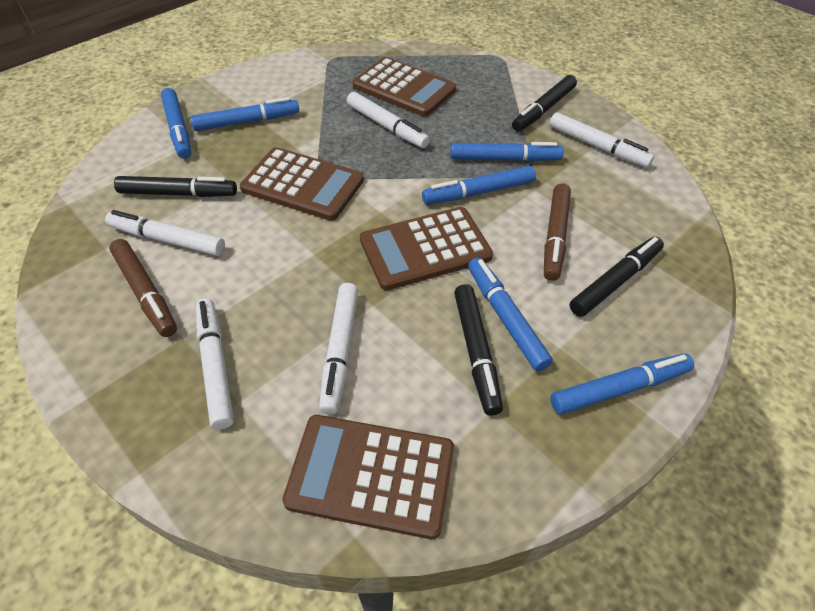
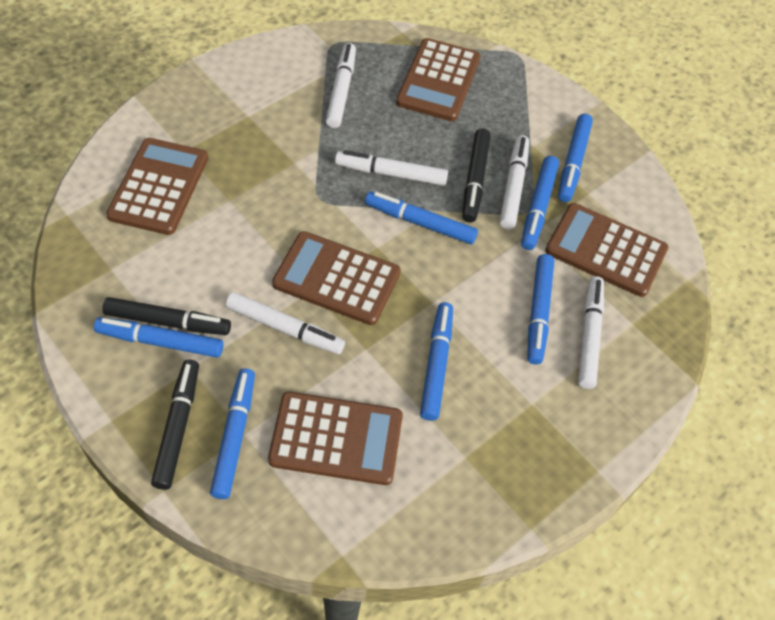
black marker: [114,176,237,197] [454,284,503,416] [512,75,577,132] [570,237,664,317] = 4 -> [102,297,231,335] [151,360,199,490] [462,128,491,223] = 3
blue marker: [161,88,191,159] [191,97,299,131] [422,166,536,204] [450,142,564,162] [468,258,553,371] [550,354,694,415] = 6 -> [94,317,223,358] [210,368,255,499] [365,191,478,244] [420,302,453,421] [521,156,559,250] [527,254,554,365] [558,114,593,202] = 7
brown calculator: [240,147,364,221] [282,415,454,539] [353,57,456,117] [360,207,493,290] = 4 -> [106,138,208,235] [268,392,403,485] [272,231,401,325] [396,38,480,121] [545,203,668,297] = 5
brown marker: [109,239,177,337] [544,183,571,281] = 2 -> none = 0

